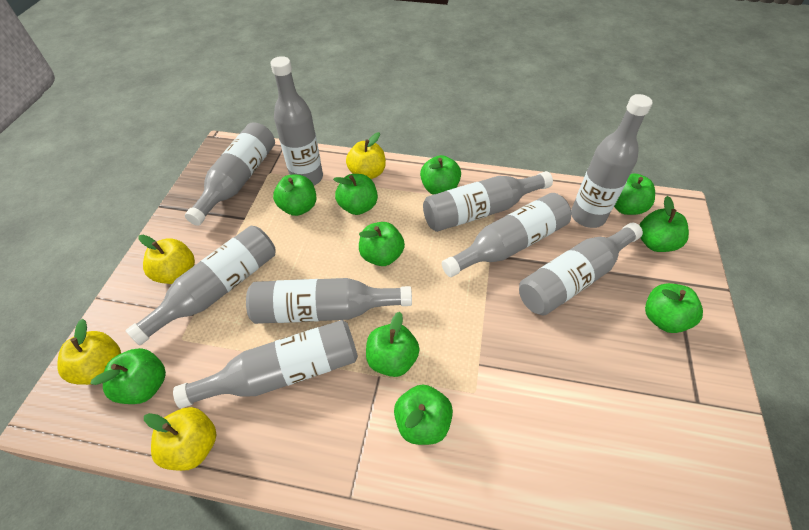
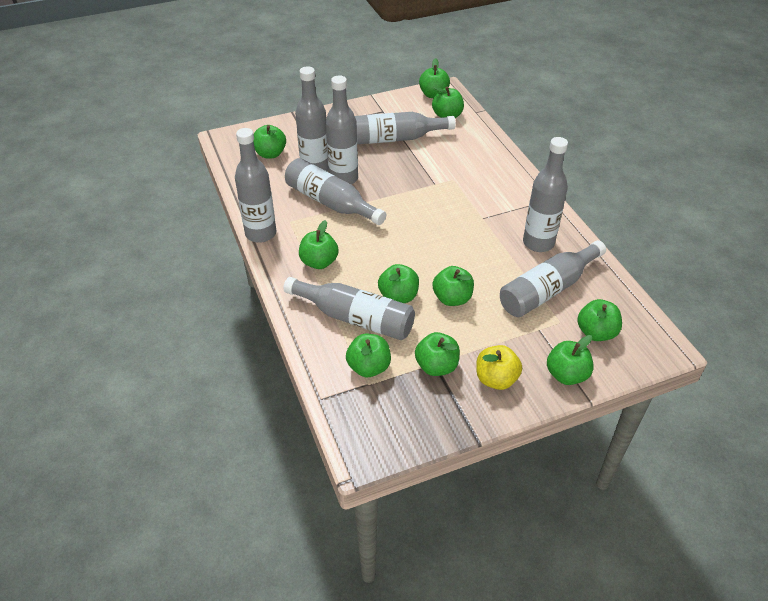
grey bottle: [125,226,276,345] [173,320,358,408] [185,122,275,226] [246,278,412,324] [270,56,323,185] [423,171,553,232] [442,193,571,277] [519,223,643,315] [571,94,653,228] = 9 -> [235,128,276,243] [284,277,415,340] [285,158,386,225] [295,66,329,171] [326,75,358,184] [355,112,456,144] [500,240,606,317] [523,137,568,252] = 8
yellow apple: [57,319,121,385] [138,235,195,284] [144,407,217,471] [346,132,386,179] = 4 -> [476,345,522,390] = 1

